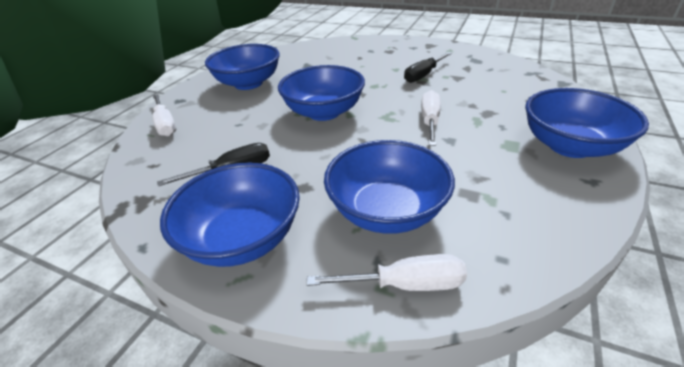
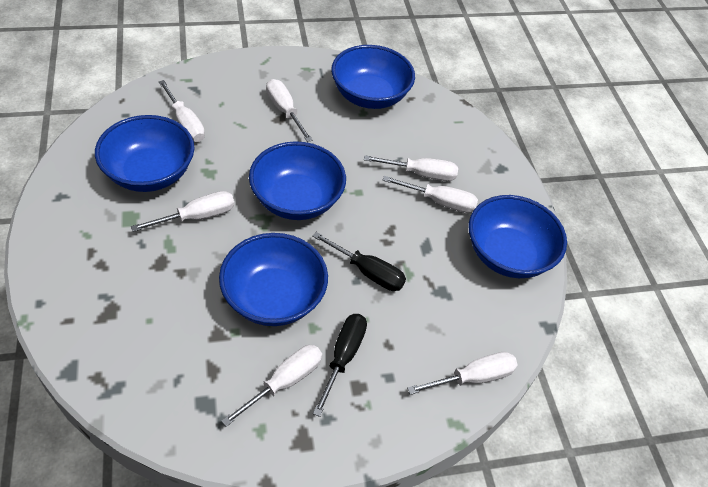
white screwdriver: [152,94,176,136] [307,254,467,291] [421,90,441,146] = 3 -> [131,191,234,232] [159,80,205,142] [221,345,322,427] [266,79,313,142] [364,155,458,181] [382,176,478,213] [407,352,518,395] = 7

